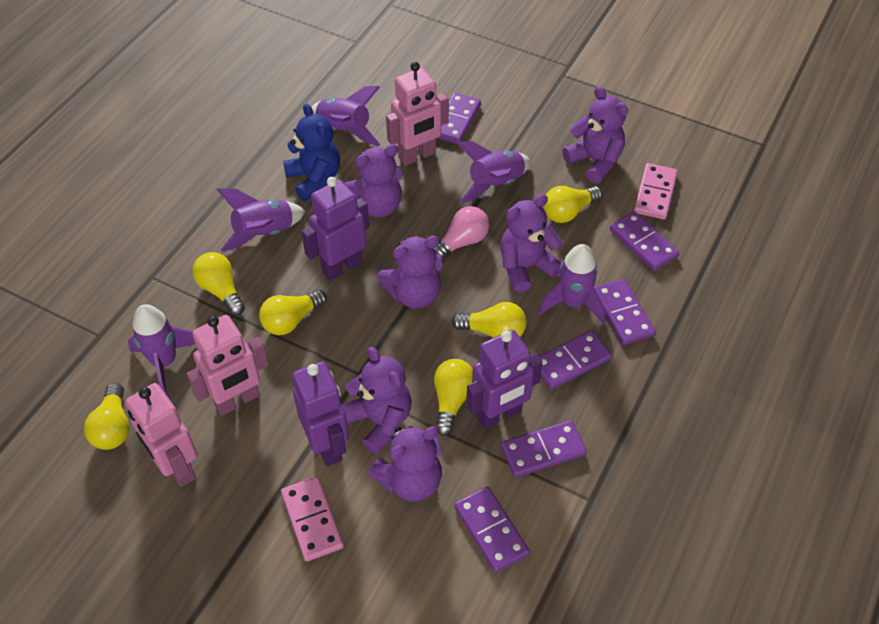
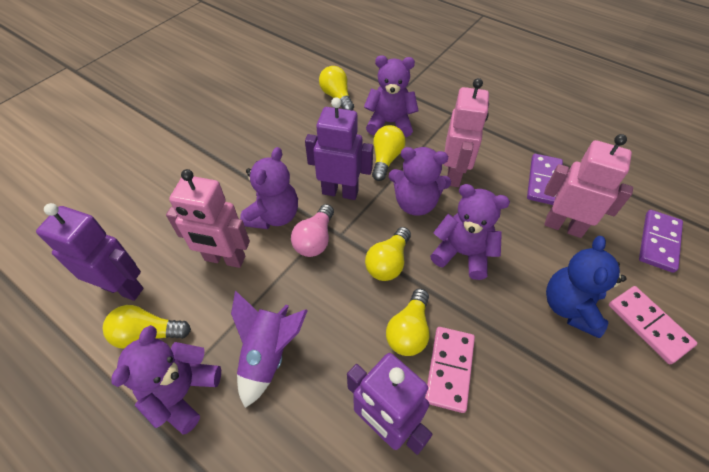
purple domino: [438,93,481,144] [454,486,530,573] [501,420,587,477] [539,330,612,390] [594,279,655,345] [610,211,679,271] = 6 -> [527,154,563,205] [639,210,683,273] = 2
purple rocket: [128,304,195,395] [216,188,305,252] [312,86,380,146] [457,141,530,204] [538,244,605,323] = 5 -> [231,291,308,408] = 1
purple teddy bear: [342,347,412,454] [345,144,403,217] [368,425,442,502] [378,236,443,308] [500,194,563,293] [562,86,628,184] = 6 -> [111,325,221,434] [240,147,298,229] [364,55,419,137] [389,147,451,216] [430,184,510,280] = 5
yellow light bulb: [84,383,130,450] [192,252,245,315] [259,290,327,335] [434,359,473,436] [452,302,526,338] [543,186,602,223] = 6 -> [103,305,191,349] [319,66,354,111] [365,227,411,281] [372,125,406,181] [386,288,430,356] = 5

